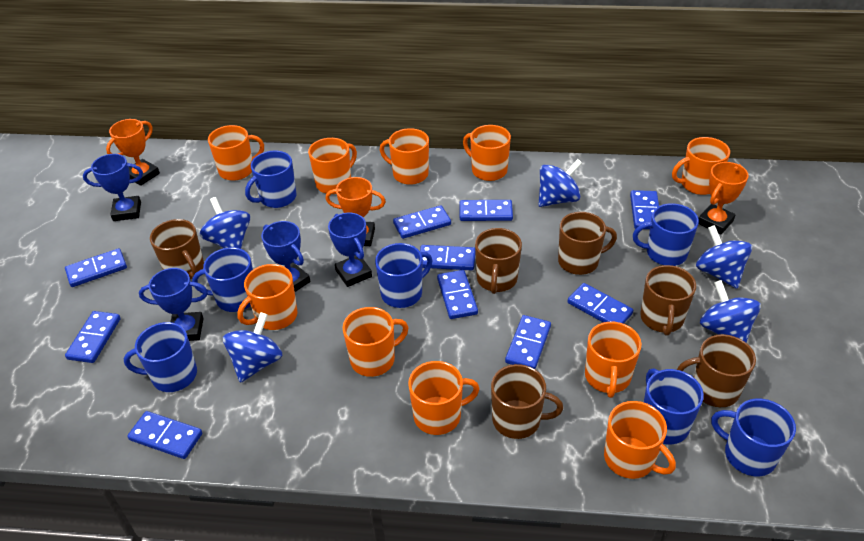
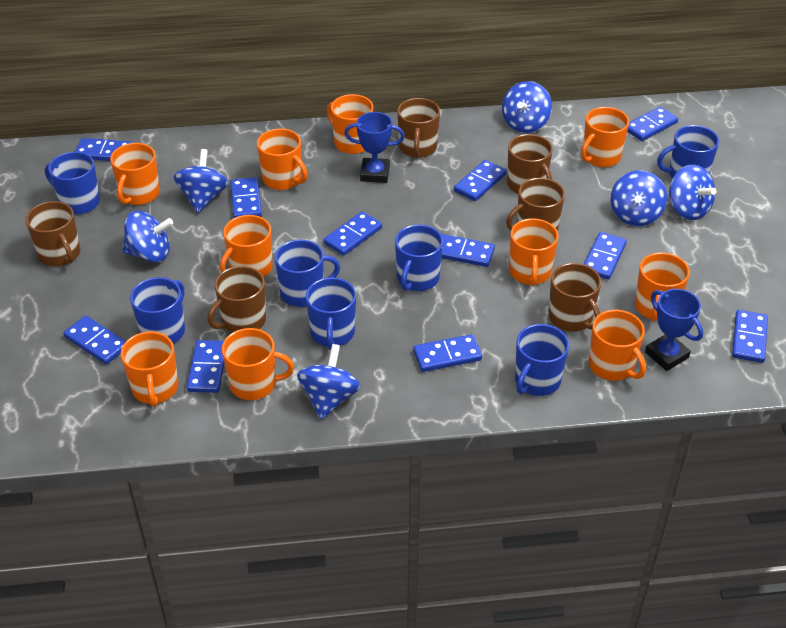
blue domino: [65,248,127,287] [65,311,121,363] [127,411,202,459] [393,205,451,239] [420,245,476,270] [437,270,478,319] [460,200,513,221] [505,315,551,369] [568,283,634,324] [630,190,659,229] = 10 -> [63,316,126,364] [75,138,132,161] [187,340,224,393] [230,177,262,218] [324,211,382,256] [413,334,482,372] [441,234,495,267] [454,160,507,201] [584,232,627,280] [627,106,678,141] [732,310,768,363] = 11
blue spinning top: [200,197,250,249] [223,312,283,383] [538,159,582,207] [696,225,752,289] [700,280,761,343] = 5 -> [122,211,173,262] [173,149,228,213] [297,344,361,420] [502,81,552,133] [610,170,667,226] [669,165,716,220] = 6
blue trophy: [83,154,143,221] [139,268,208,341] [261,221,310,292] [328,213,372,287] = 4 -> [344,112,405,183] [645,289,703,371] = 2
orange trophy: [106,119,160,186] [325,177,386,246] [699,162,749,234] = 3 -> none = 0

